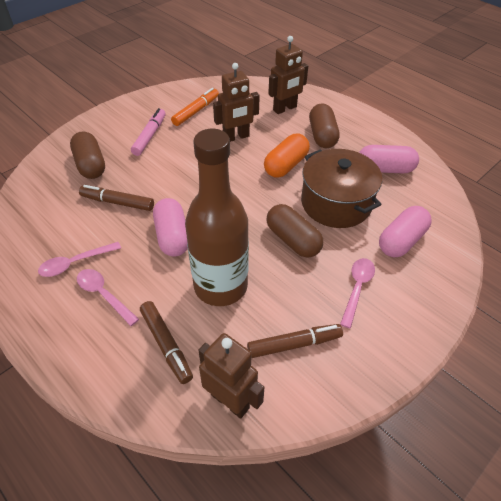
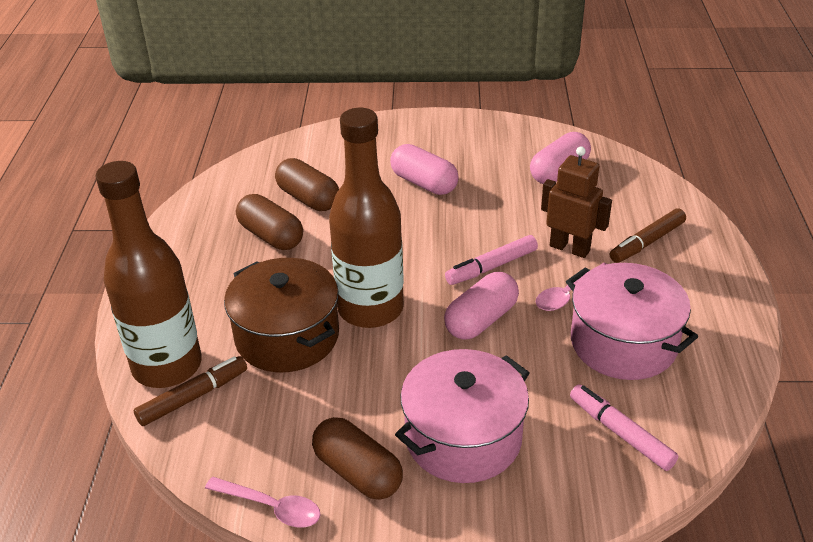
brown bottle: [185,129,249,306] = 1 -> [95,161,202,388] [329,108,404,328] = 2
brown marker: [79,185,154,211] [140,301,193,384] [247,324,343,358] = 3 -> [134,356,247,426] [610,208,686,263] = 2
brown robot: [198,333,264,419] [213,63,260,142] [268,36,308,114] = 3 -> [541,146,612,258] = 1
orange capsule: [264,134,310,178] = 1 -> none = 0
orange marker: [171,88,219,126] = 1 -> none = 0
pink marker: [131,108,166,156] = 1 -> [445,235,538,285] [570,384,678,471] = 2
pink pot: none = 0 -> [395,349,530,483] [566,263,698,380] = 2
pink spoon: [38,242,121,277] [77,269,139,326] [340,258,375,328] = 3 -> [205,477,321,528] [536,263,607,311] = 2

